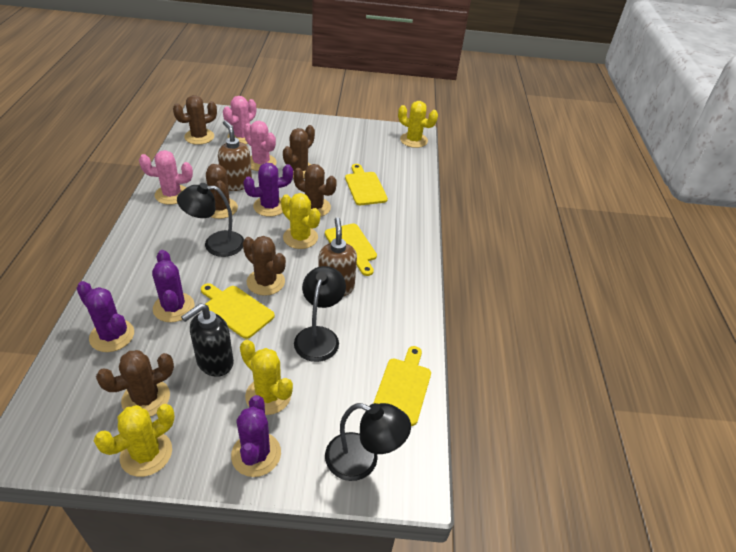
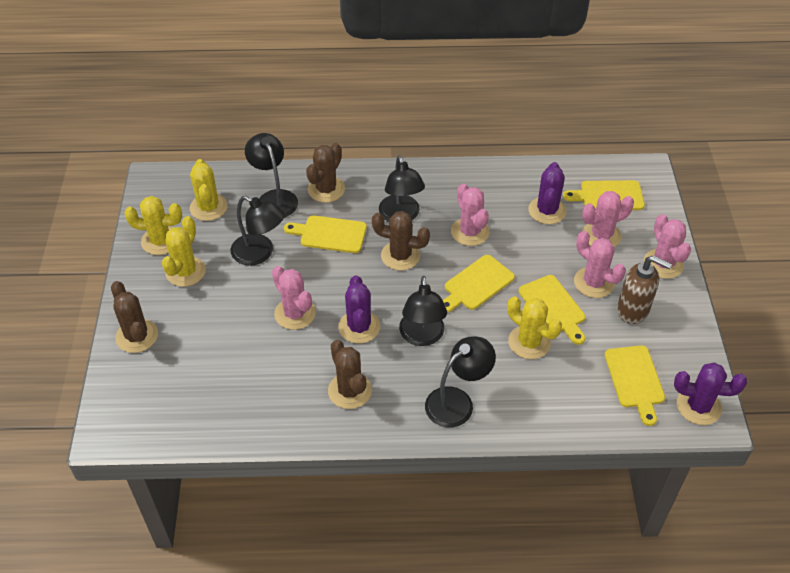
black lamp: [177,183,244,257] [294,266,346,362] [325,403,411,481] = 3 -> [231,196,285,266] [245,133,298,218] [379,155,425,222] [399,276,447,346] [425,336,496,427] = 5
black soap dispenser: [181,303,234,377] = 1 -> none = 0
brown cactus: [96,350,174,417] [173,95,217,145] [206,164,238,219] [243,236,286,296] [283,125,315,179] [293,164,337,217] = 6 -> [111,281,158,353] [306,143,345,203] [328,340,372,409] [372,211,430,270] = 4
brown soap dispenser: [218,120,252,191] [318,217,357,296] = 2 -> [617,255,672,324] = 1
pink cactus: [139,150,193,205] [223,96,256,144] [243,121,277,171] = 3 -> [272,266,316,330] [451,183,490,246] [574,231,626,298] [582,191,634,247] [644,214,691,279] = 5
purple cactus: [76,281,134,352] [152,250,194,322] [231,395,281,477] [243,163,293,217] = 4 -> [338,275,380,344] [528,162,566,224] [674,363,747,425] = 3
yellow cutting board: [201,283,275,339] [325,223,377,276] [345,164,388,205] [373,346,431,426] = 4 -> [284,215,367,253] [443,255,515,313] [519,275,586,345] [563,180,645,211] [604,345,665,426] = 5

